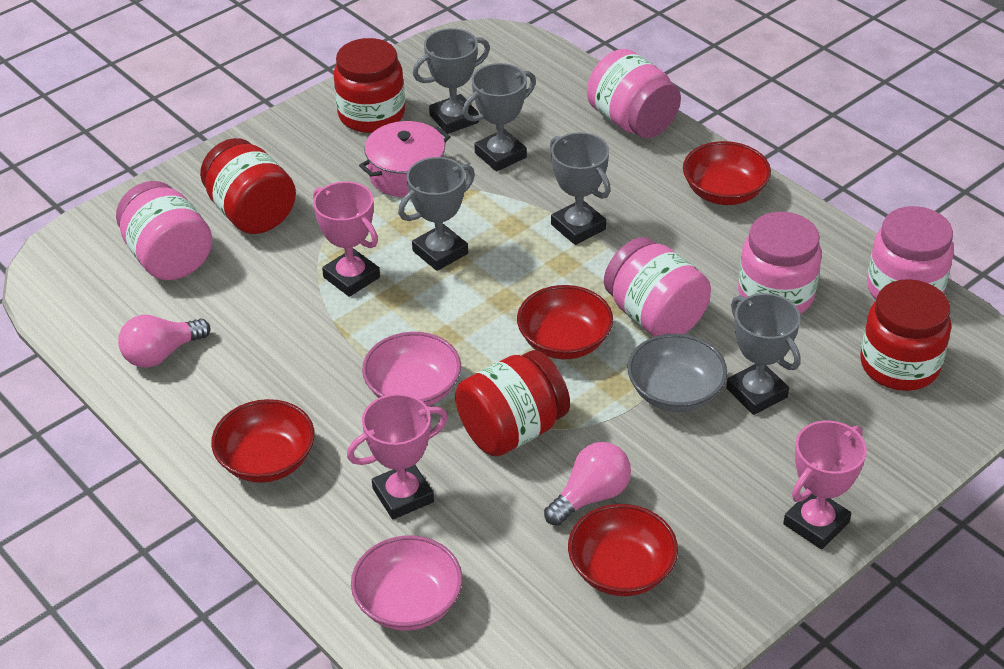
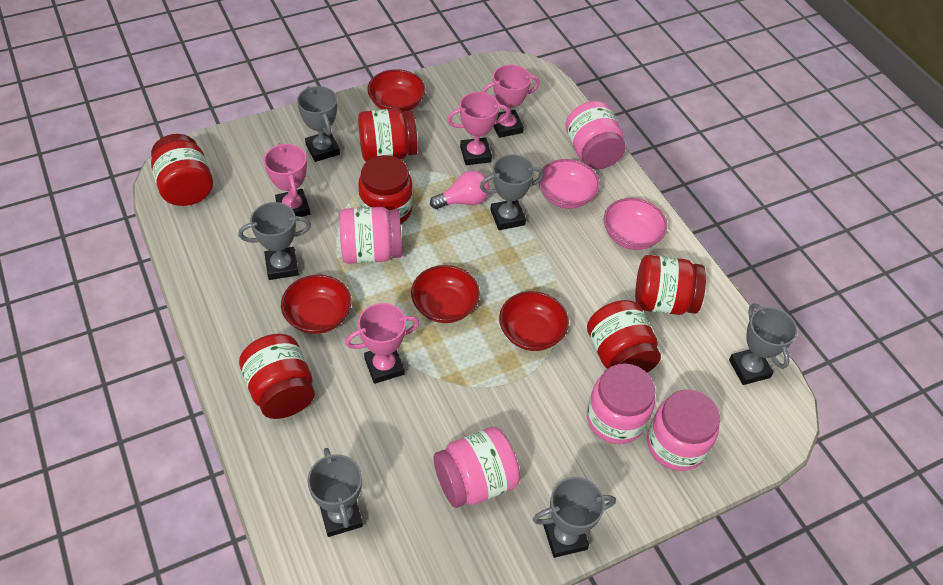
grey bowl: [627,334,727,412] = 1 -> none = 0
grey trophy: [398,157,475,271] [413,28,490,134] [462,63,536,172] [550,132,611,245] [726,293,801,415] = 5 -> [239,202,311,280] [297,86,340,162] [307,448,363,537] [480,154,544,230] [533,477,616,558] [729,303,798,385] = 6
pink light bulb: [118,315,210,368] [544,442,631,526] = 2 -> [430,171,490,209] = 1
pink pot: [359,121,450,197] = 1 -> none = 0
pink trophy: [313,182,380,297] [347,394,448,519] [783,420,867,549] = 3 -> [264,143,310,217] [345,303,419,384] [447,92,510,165] [482,65,540,138] = 4
red jar: [200,138,296,234] [334,38,405,133] [455,350,570,457] [860,279,951,391] = 4 -> [151,134,213,206] [239,334,315,419] [358,109,418,162] [358,155,413,224] [587,300,661,373] [635,255,706,315] = 6

